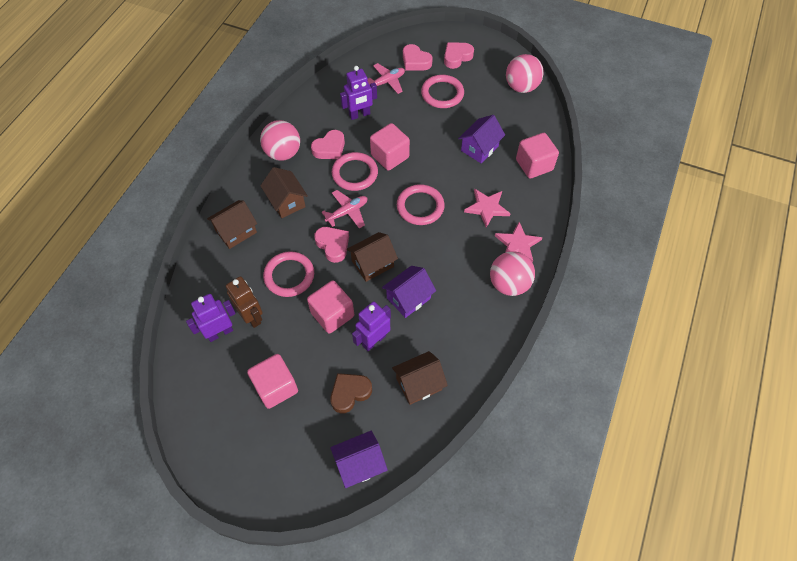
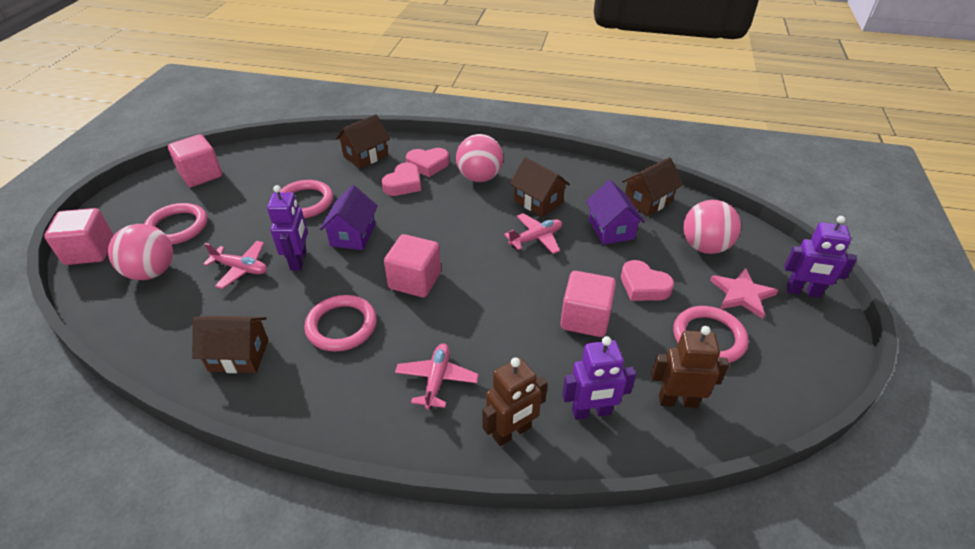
brown heart: [330,373,372,413] = 1 -> none = 0
brown robot: [226,276,263,328] = 1 -> [482,357,548,446] [651,326,729,408] = 2
pink heart: [311,130,345,159] [314,227,349,263] [403,44,433,70] [444,42,474,69] = 4 -> [382,162,421,196] [406,148,449,177] [621,260,674,301] = 3
pink plane: [321,190,367,229] [368,63,405,94] = 2 -> [203,241,267,289] [395,343,479,410] [504,213,562,254] = 3
pink star: [464,189,511,228] [495,222,543,263] = 2 -> [710,268,778,319] = 1
purple house: [330,431,388,488] [382,266,436,318] [458,115,505,163] = 3 -> [320,185,378,250] [586,180,645,245] = 2

